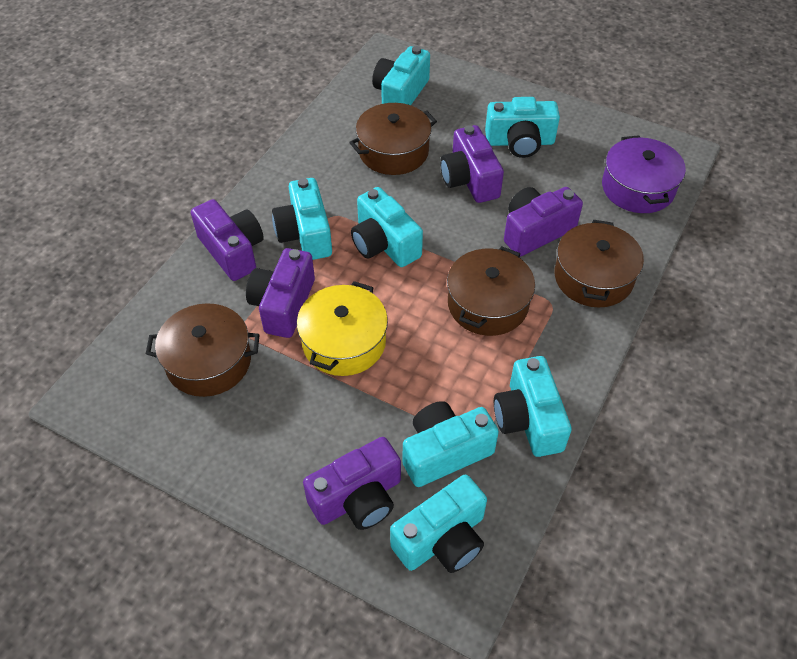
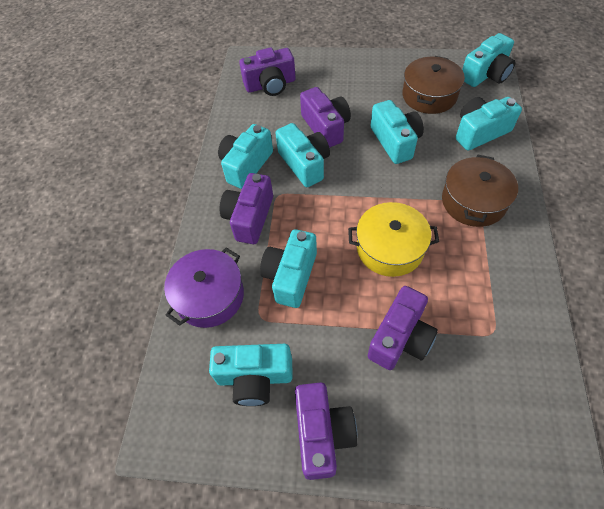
brown pot: [146,303,260,397] [349,103,437,175] [447,246,535,336] [555,220,644,308] = 4 -> [403,56,465,114] [442,155,518,227] = 2

